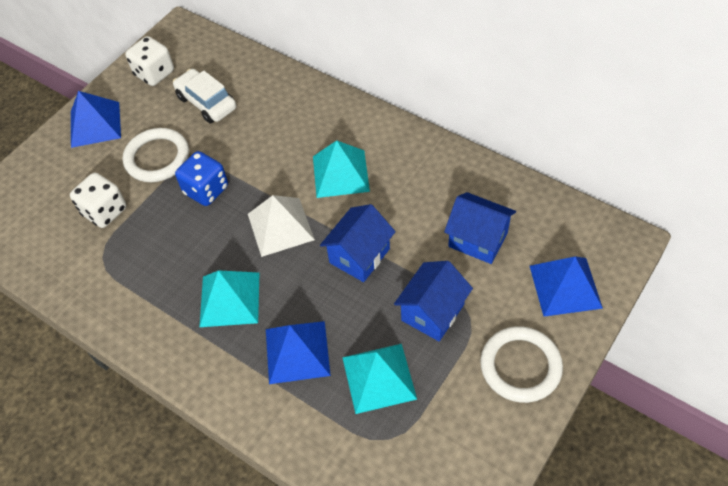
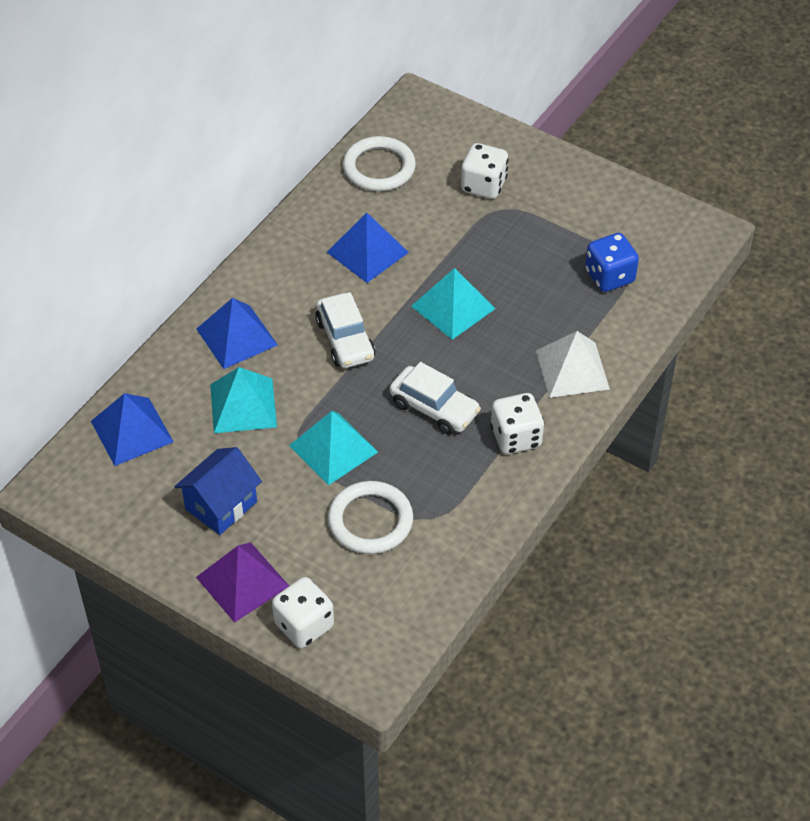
blue house: [320,204,396,282] [394,261,473,342] [444,192,516,264] = 3 -> [174,447,262,535] = 1
purple pyramid: none = 0 -> [196,542,289,623] = 1
white car: [173,69,236,123] = 1 -> [315,292,375,368] [390,362,481,435] = 2
white dice: [70,173,127,228] [125,36,174,86] = 2 -> [272,577,334,648] [461,143,509,199] [490,393,544,454] = 3

